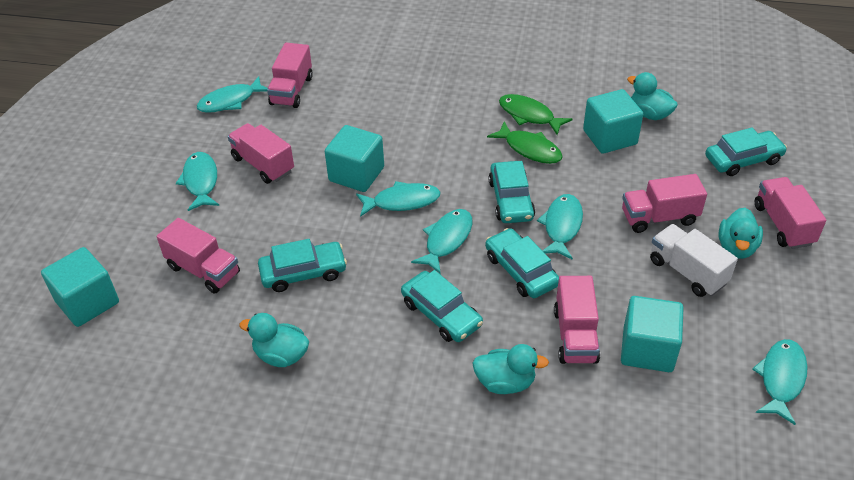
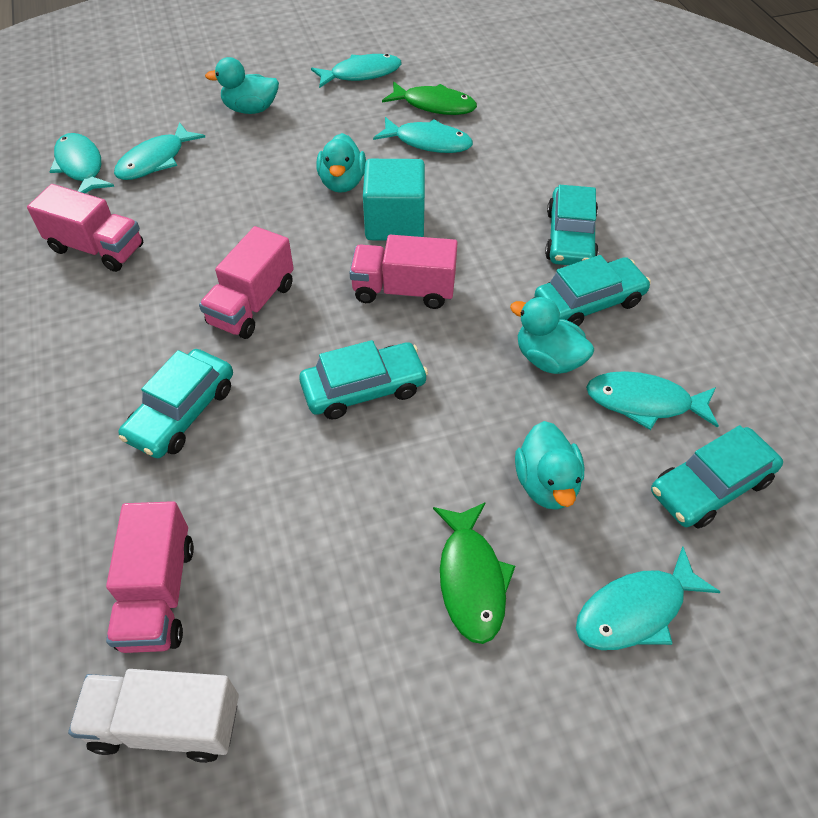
pink truck: [157,218,240,293] [228,123,294,184] [267,43,313,108] [554,276,600,364] [622,174,707,233] [755,177,826,249] = 6 -> [27,184,143,272] [106,501,194,653] [199,226,294,339] [349,235,458,309] = 4
turquoise cube: [41,247,119,327] [325,125,384,192] [583,89,643,154] [621,296,684,372] = 4 -> [363,159,425,240] = 1

